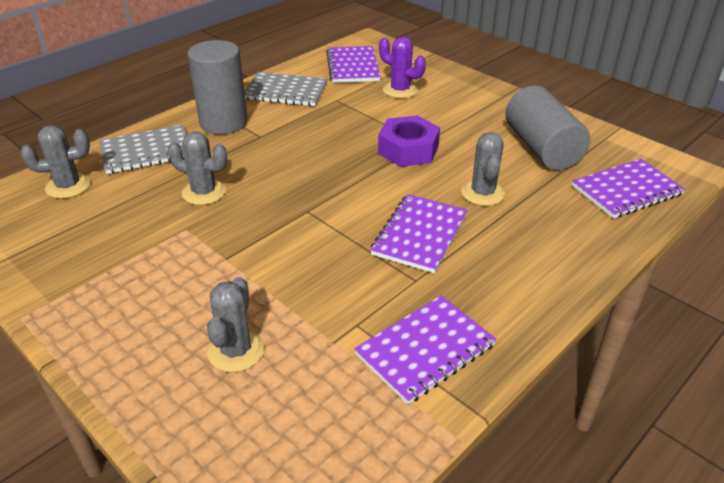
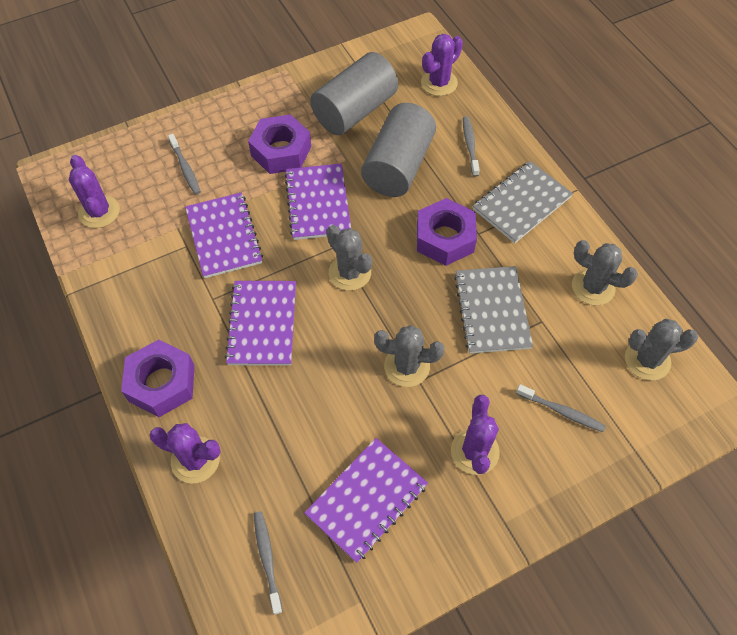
grey toothbrush: none = 0 -> [168,134,201,195] [254,511,283,615] [463,116,480,177] [516,384,606,432] = 4
purple cactus: [379,37,426,98] = 1 -> [69,155,120,228] [149,423,221,483] [421,34,463,96] [451,395,500,475] = 4
purple nut: [378,116,440,167] = 1 -> [121,340,195,417] [248,114,311,174] [417,198,477,266] = 3

